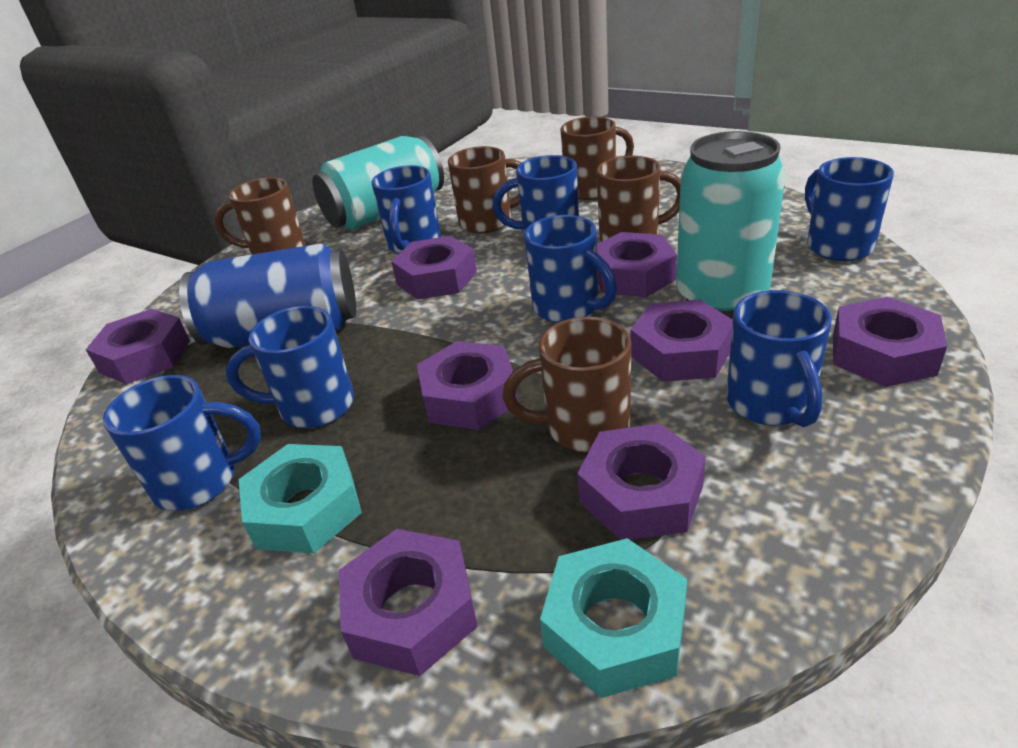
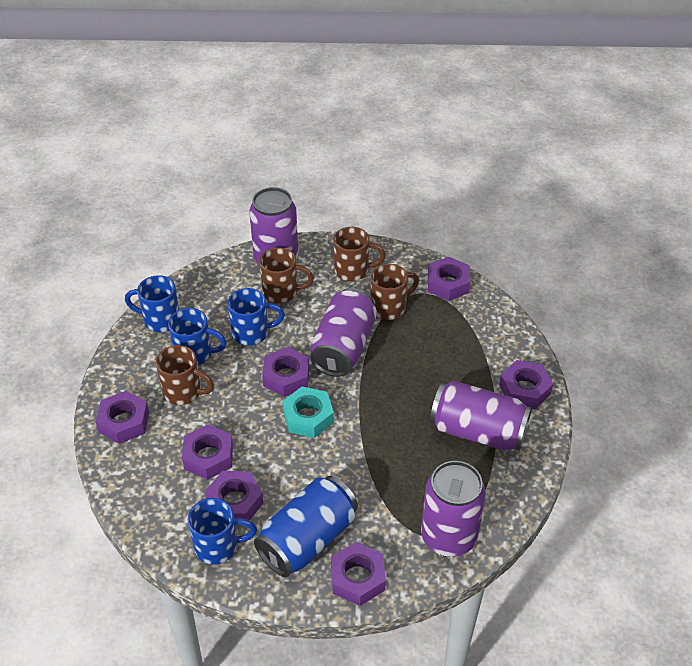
blue mug: [103,375,261,511] [226,306,354,428] [371,165,441,254] [493,155,579,234] [524,215,617,323] [726,290,832,427] [805,157,894,261] = 7 -> [125,275,179,332] [168,308,226,365] [188,498,257,565] [227,288,285,346] = 4
brown mug: [214,177,305,255] [448,146,522,234] [502,317,631,452] [560,116,634,200] [596,156,681,241] = 5 -> [156,345,214,405] [259,248,314,303] [333,227,386,281] [371,264,419,320] = 4
purple can: none = 0 -> [249,187,298,265] [310,288,377,377] [421,461,486,557] [430,380,532,451] = 4
purple nut: [85,309,190,384] [339,529,478,676] [391,236,477,300] [417,341,519,430] [577,424,706,540] [597,232,677,298] [631,299,733,382] [833,297,947,387] = 8 -> [95,391,149,444] [182,424,233,480] [205,471,263,521] [262,347,310,397] [331,542,386,606] [428,257,471,301] [499,360,553,409] = 7
turquoise can: [312,136,444,230] [676,131,786,318] = 2 -> none = 0
turquoise nut: [239,444,362,554] [540,538,687,698] = 2 -> [282,387,334,438] = 1

